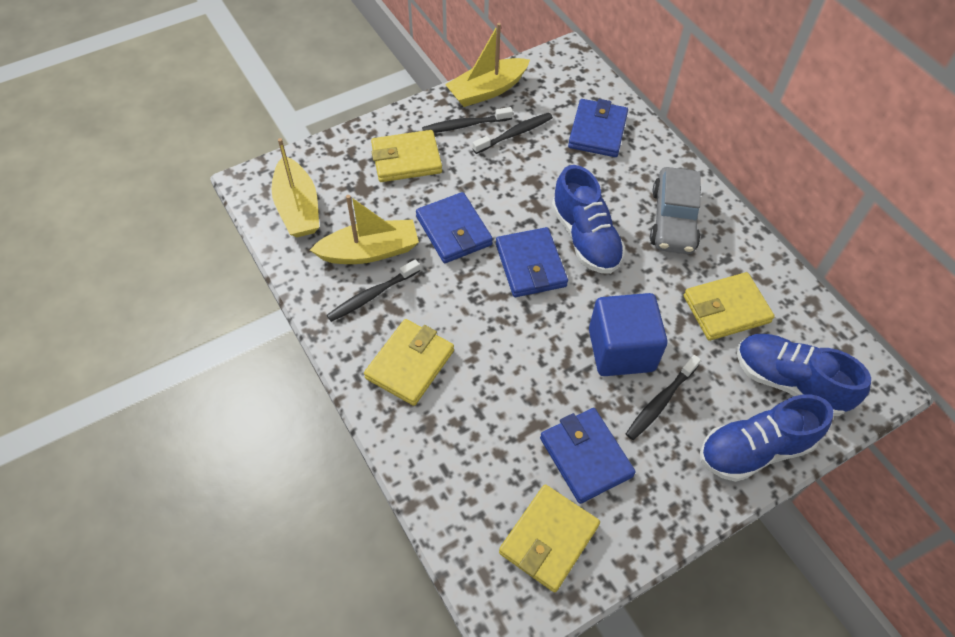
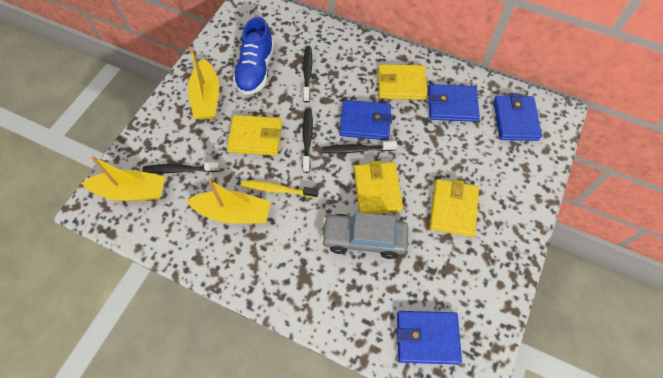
blue cube: [589,293,668,376] = 1 -> none = 0
blue shoe: [552,165,625,274] [700,394,833,482] [737,334,871,416] = 3 -> [233,17,274,95] = 1
yellow toothbrush: none = 0 -> [241,181,318,198] = 1

